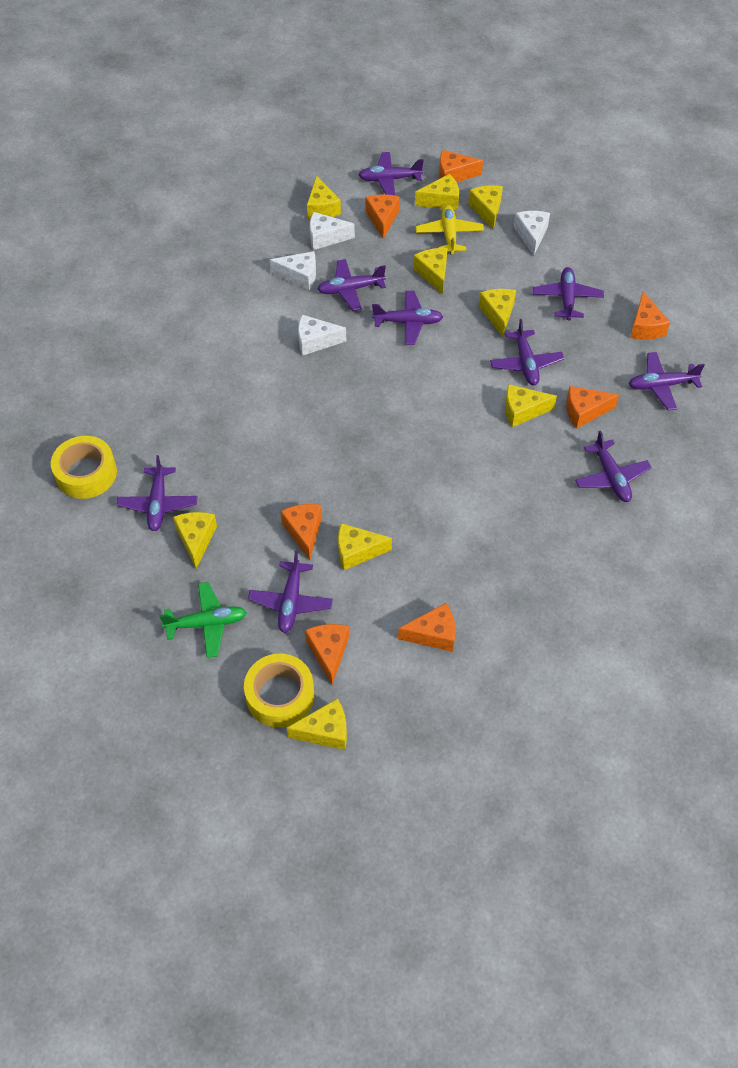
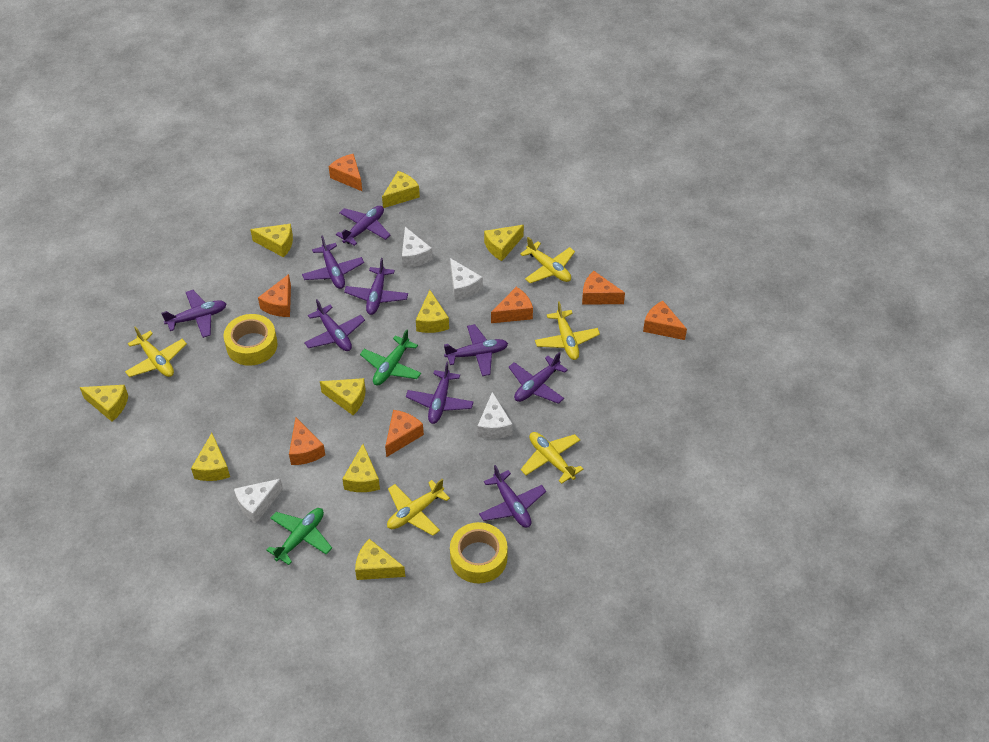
green plane: [159,582,247,658] = 1 -> [266,508,332,565] [360,329,421,385] = 2
yellow plane: [416,205,484,254] = 1 -> [125,326,187,377] [387,479,450,536] [520,237,575,283] [521,432,583,484] [535,301,600,360] = 5

